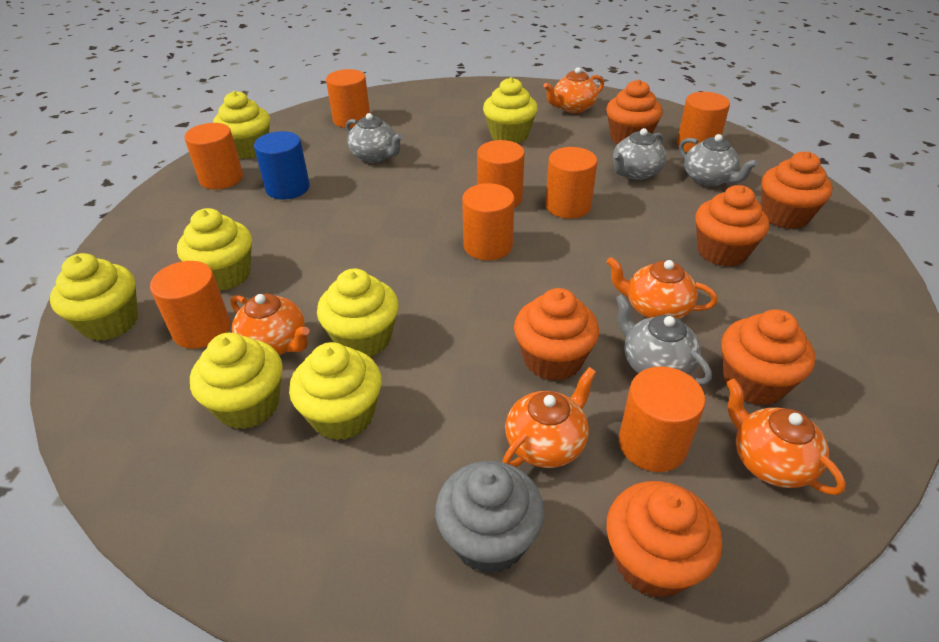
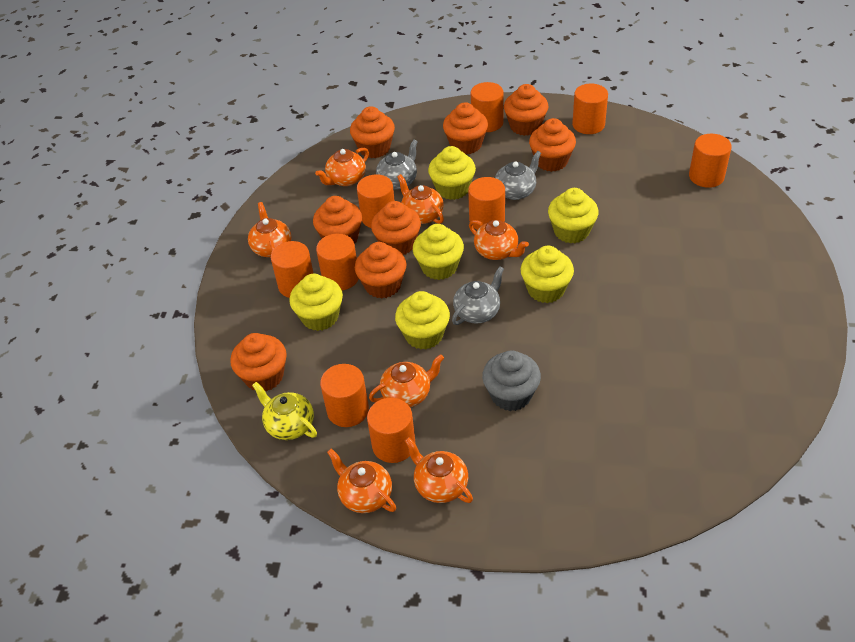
blue cylinder: [254,131,310,200] = 1 -> none = 0
grey teapot: [346,113,403,163] [613,128,666,180] [615,294,712,385] [679,134,758,187] = 4 -> [376,140,418,189] [452,267,504,325] [495,151,541,200] = 3
orange cupcake: [514,288,599,381] [606,80,663,144] [606,481,722,598] [695,185,769,267] [721,309,815,406] [761,152,832,229] = 6 -> [230,333,287,391] [313,196,362,244] [350,106,395,158] [355,242,406,299] [371,201,421,255] [443,102,488,155] [504,84,548,136] [529,118,576,172] = 8
orange cylinder: [150,261,230,349] [184,123,243,189] [326,69,370,128] [462,183,515,261] [477,140,525,208] [545,147,597,219] [619,366,705,472] [677,92,730,153] = 8 -> [271,241,314,298] [316,234,359,290] [320,364,369,427] [357,174,395,228] [367,398,416,463] [468,177,505,230] [471,82,504,132] [572,83,608,134] [689,134,732,188] = 9
orange teapot: [230,294,310,355] [503,367,596,468] [543,67,604,113] [606,257,718,319] [726,379,846,495] = 5 -> [248,202,292,257] [315,148,369,186] [327,448,396,513] [369,354,444,408] [397,174,444,224] [405,437,473,503] [469,220,529,260] = 7
yellow cupcake: [50,253,138,341] [177,208,252,291] [190,333,283,429] [213,91,270,159] [289,342,382,440] [317,268,399,357] [483,77,538,144] = 7 -> [289,274,343,331] [395,291,450,350] [413,224,464,280] [428,146,476,200] [521,246,574,303] [548,188,599,243] = 6
yellow teapot: none = 0 -> [252,382,317,440] = 1

